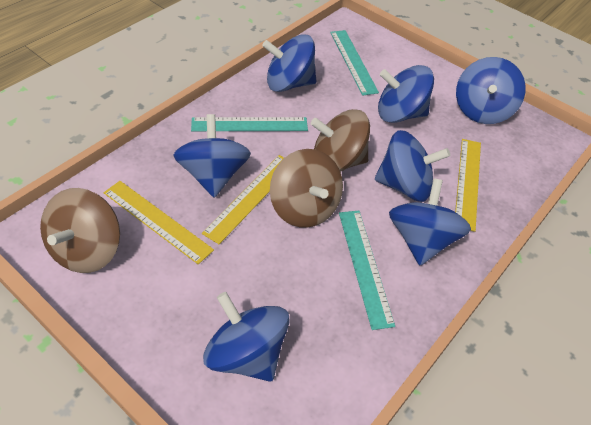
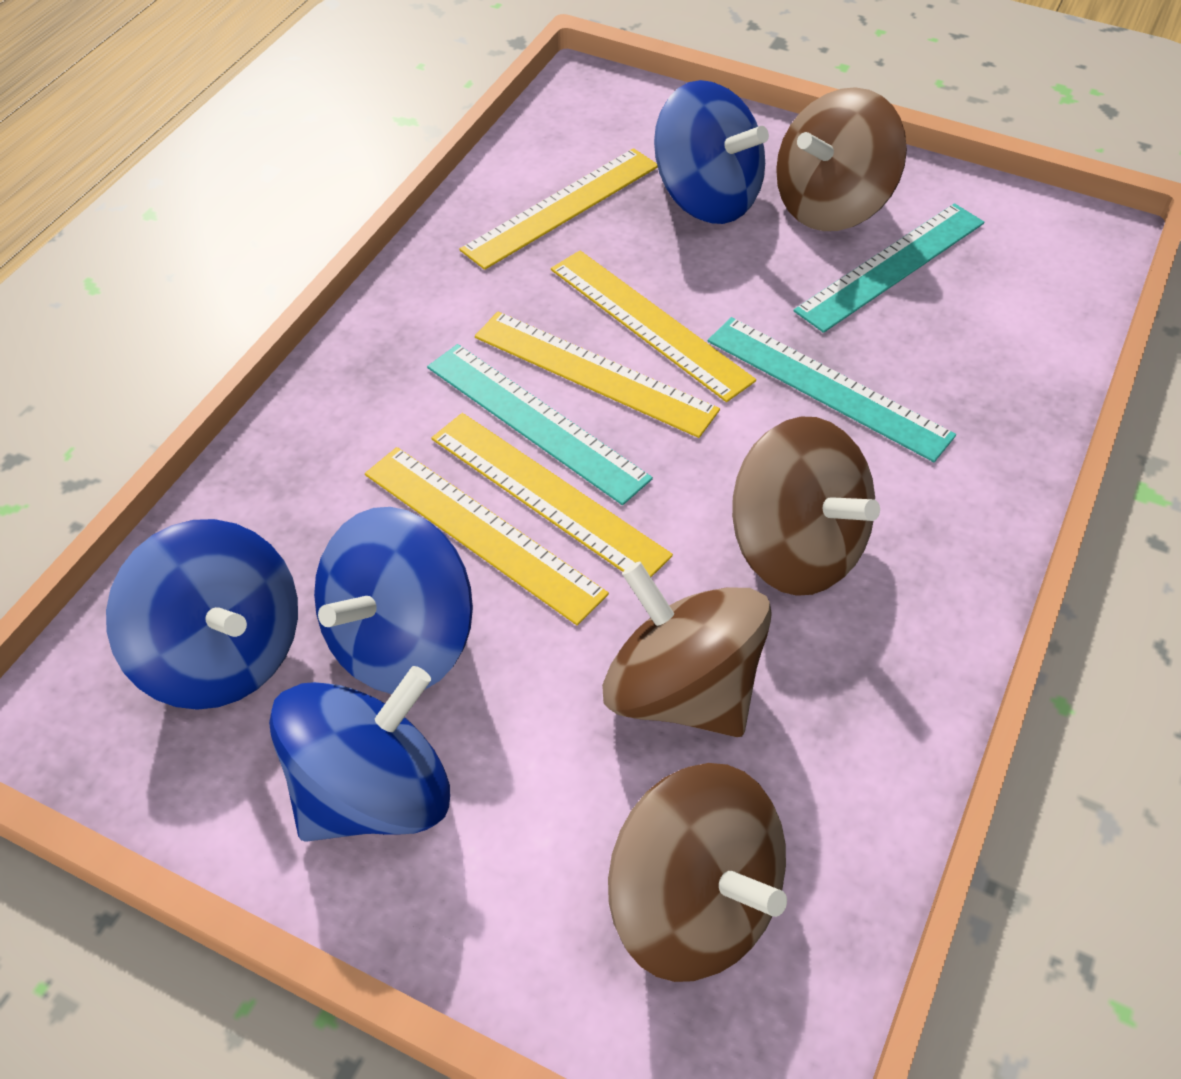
blue spinning top: [173,114,251,198] [203,292,289,382] [262,34,317,92] [375,130,450,202] [378,65,434,123] [389,179,471,265] [456,57,526,124] = 7 -> [106,519,298,710] [269,666,450,842] [314,507,473,694] [654,80,769,224] = 4
brown spinning top: [40,188,120,273] [270,149,343,228] [311,109,370,172] = 3 -> [602,562,772,737] [608,763,787,982] [732,416,880,596] [776,87,907,231] = 4
yellow ruler: [104,181,214,264] [202,155,284,244] [455,139,481,232] = 3 -> [365,447,609,625] [432,413,673,577] [460,148,658,270] [475,311,720,438] [551,251,756,402] = 5

